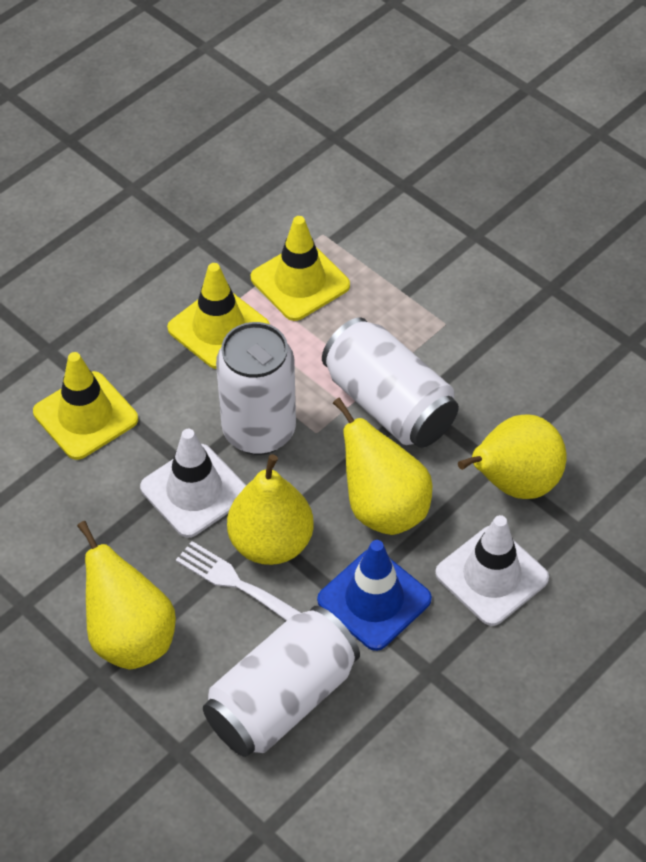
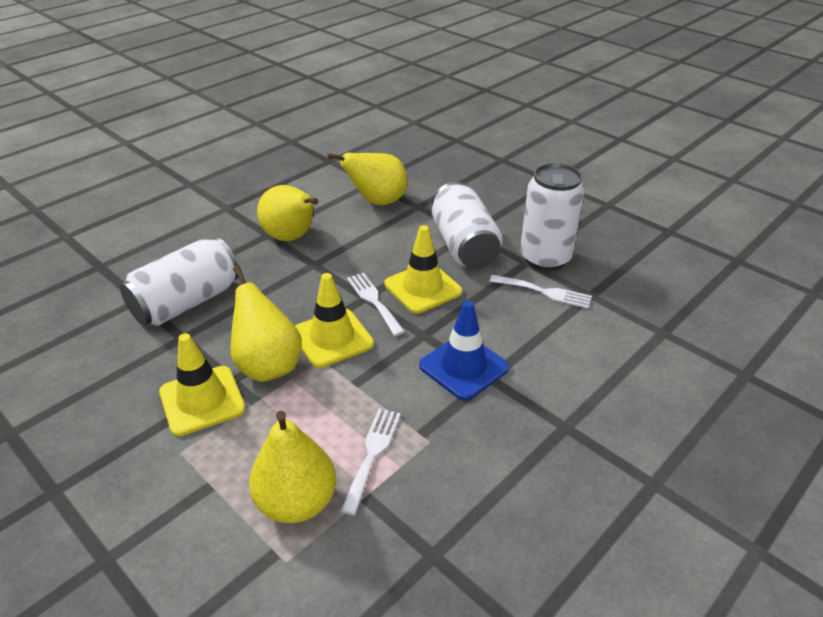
white fork: [176,541,301,621] = 1 -> [340,409,401,515] [347,273,405,336] [489,275,592,309] = 3
white traffic cone: [140,429,246,538] [435,515,549,626] = 2 -> none = 0

